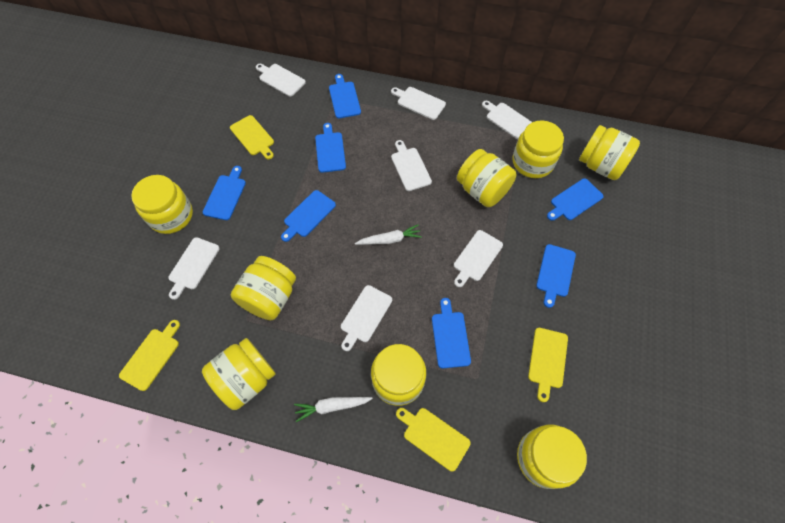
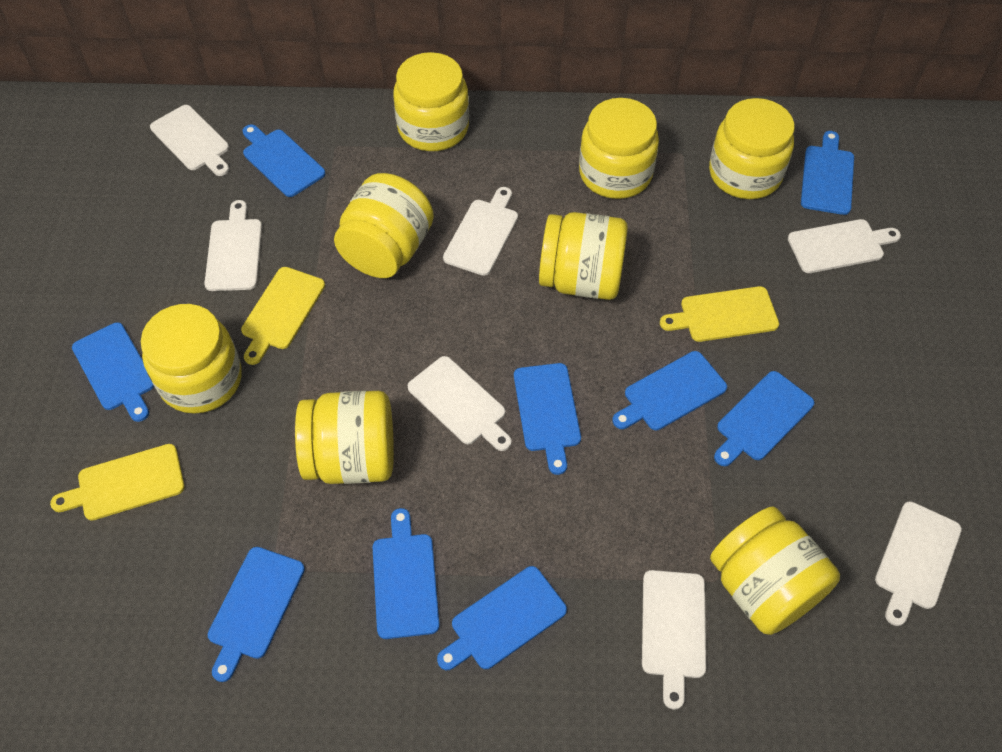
blue cutting board: [203,166,246,220] [281,190,336,242] [315,123,346,173] [329,74,361,118] [432,298,471,368] [536,244,576,308] [547,178,604,221] = 7 -> [72,322,154,422] [208,547,305,682] [243,124,325,197] [372,508,440,639] [437,566,567,670] [514,363,581,475] [612,351,727,430] [714,371,814,466] [801,131,854,215] = 9
white carrot: [294,397,373,422] [355,225,422,245] = 2 -> none = 0
yellow cutting board: [119,320,180,391] [230,115,274,159] [396,408,471,471] [528,328,568,402] = 4 -> [50,444,185,521] [241,267,325,365] [660,286,779,342] = 3

